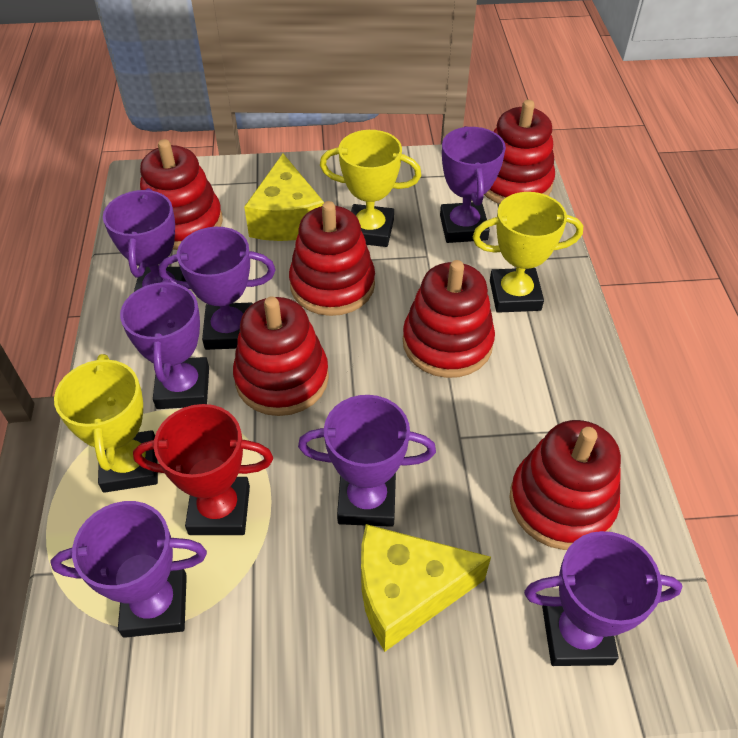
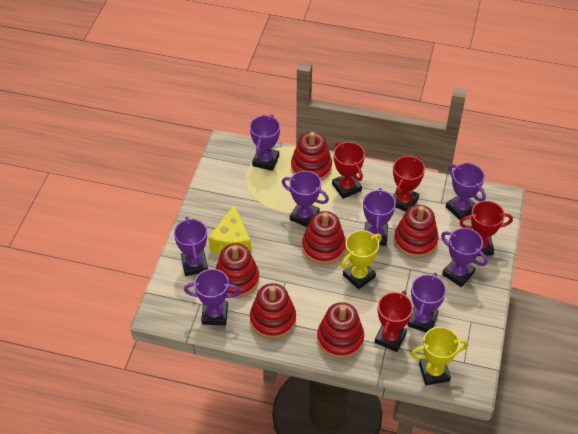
purple trophy: [50,501,207,638] [103,188,186,292] [120,279,209,409] [159,227,276,350] [298,395,436,527] [440,126,506,243] [524,531,683,666] = 7 -> [174,217,208,276] [184,269,241,325] [250,114,280,171] [282,171,329,227] [363,188,396,246] [407,272,446,332] [441,228,488,287] [446,163,486,220] = 8
red trophy: [133,404,273,535] = 1 -> [332,142,365,199] [375,291,413,352] [393,156,425,212] [459,201,513,256] = 4
yellow cheese: [244,154,324,241] [361,524,491,652] = 2 -> [208,204,251,254] = 1
yellow trophy: [54,354,158,493] [320,130,421,247] [473,192,583,313] = 3 -> [341,230,382,290] [411,327,468,385] = 2

